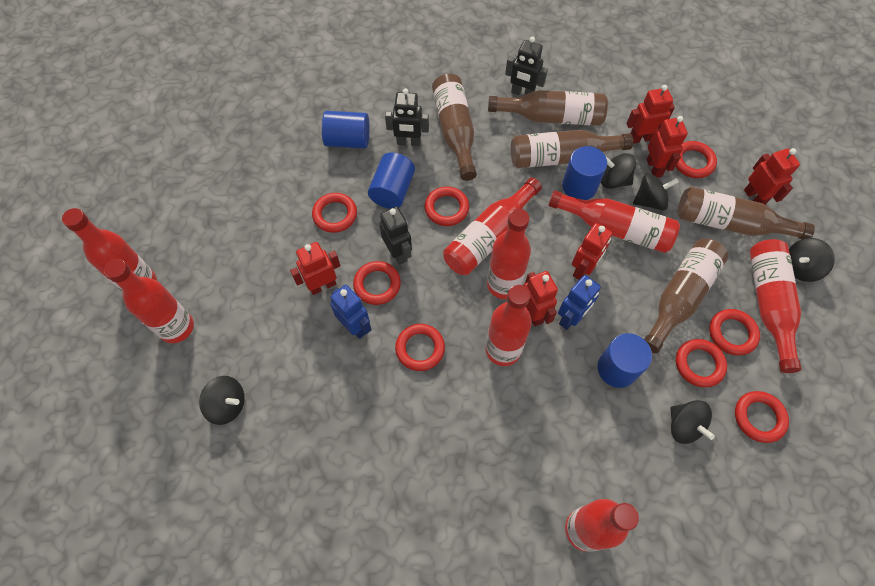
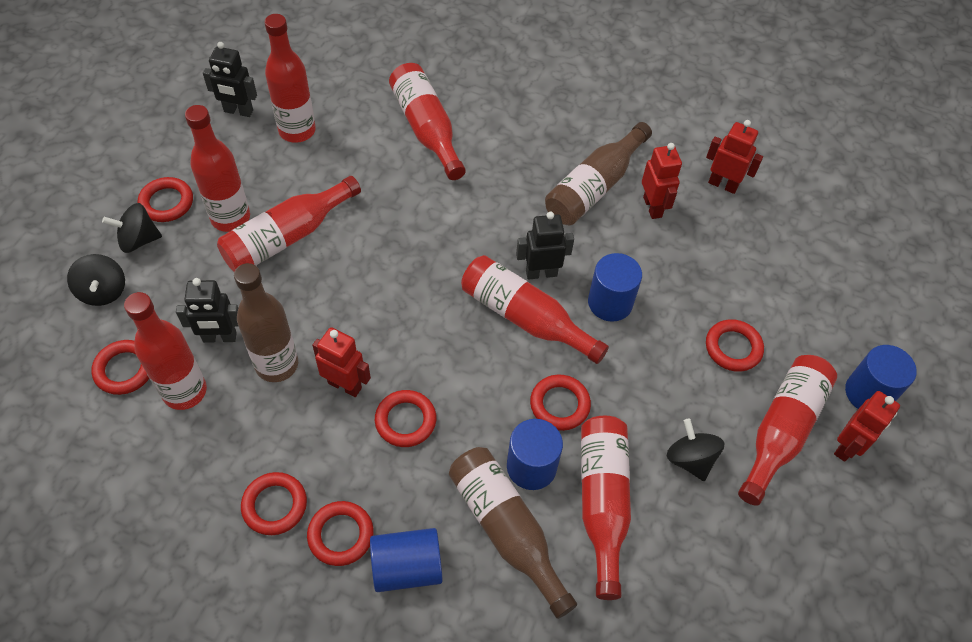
black spinning top: [199,376,245,425] [601,153,636,189] [633,173,679,211] [670,400,715,444] [789,238,835,282] = 5 -> [67,254,125,306] [102,203,162,253] [667,419,724,481] = 3
blue robot: [330,285,371,339] [558,275,601,330] = 2 -> none = 0
brown bottle: [432,74,477,181] [488,90,608,126] [511,130,633,168] [644,239,729,353] [677,187,815,239] = 5 -> [234,263,298,382] [449,447,577,619] [545,122,652,225] = 3
red ring: [312,193,357,233] [353,261,401,305] [395,324,445,371] [425,187,469,226] [676,141,717,178] [676,339,727,387] [709,309,760,355] [735,391,789,443] = 8 -> [91,340,149,395] [138,177,193,222] [241,472,307,535] [307,501,374,566] [375,390,436,447] [530,375,591,431] [706,319,764,372] = 7
red robot: [290,242,340,295] [523,271,558,326] [572,223,612,280] [626,85,675,144] [647,116,688,178] [744,148,800,205] = 6 -> [312,327,371,397] [642,143,682,219] [706,120,763,194] [834,391,900,462] = 4

